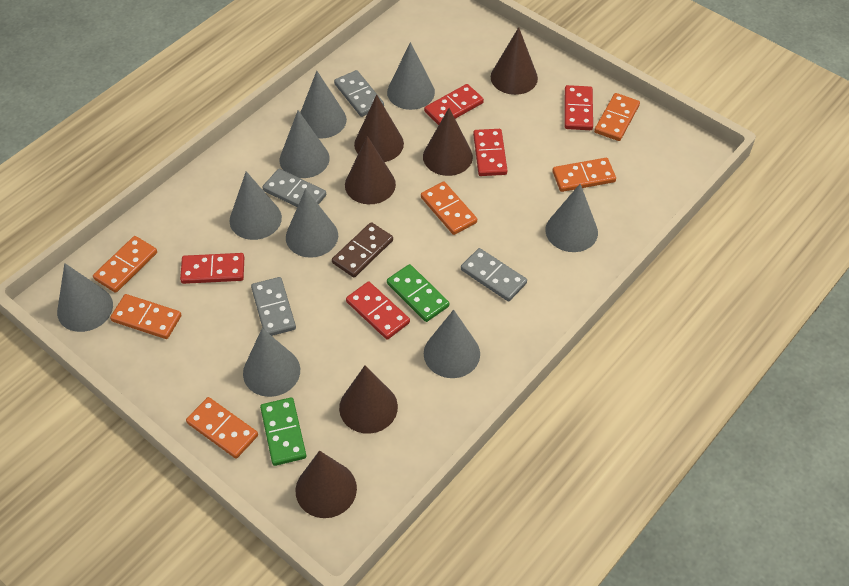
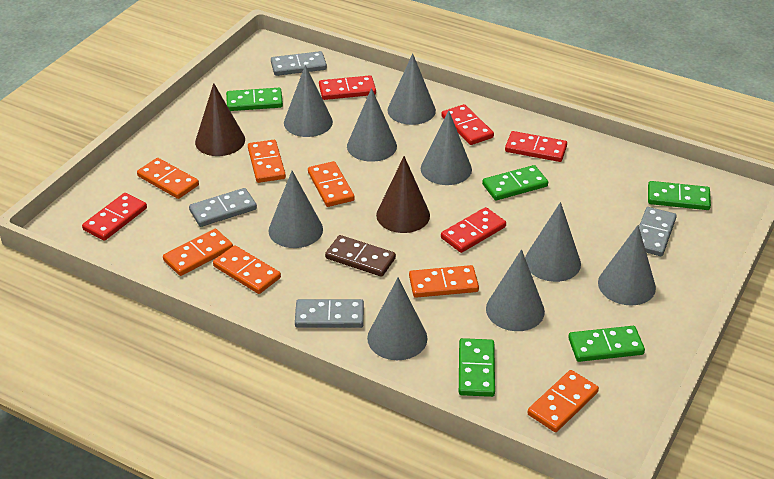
brown cone: [295,451,357,518] [339,366,398,434] [345,136,396,204] [354,95,404,162] [423,108,473,176] [491,27,538,95] = 6 -> [195,83,245,156] [376,156,430,233] = 2
green domino: [260,397,306,466] [387,264,449,322] = 2 -> [226,88,283,111] [459,338,495,397] [482,165,548,201] [568,326,645,362] [648,181,711,210] = 5
orange domino: [93,236,157,293] [110,294,181,339] [186,397,258,459] [421,182,477,235] [552,158,616,192] [594,93,640,141] = 6 -> [137,158,199,199] [163,229,233,276] [213,245,281,294] [248,140,286,183] [308,161,355,207] [409,265,479,298] [527,370,599,432] = 7

